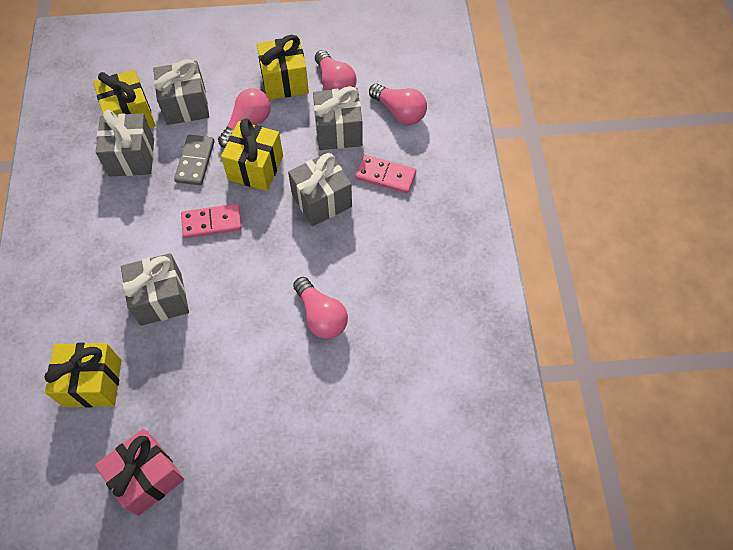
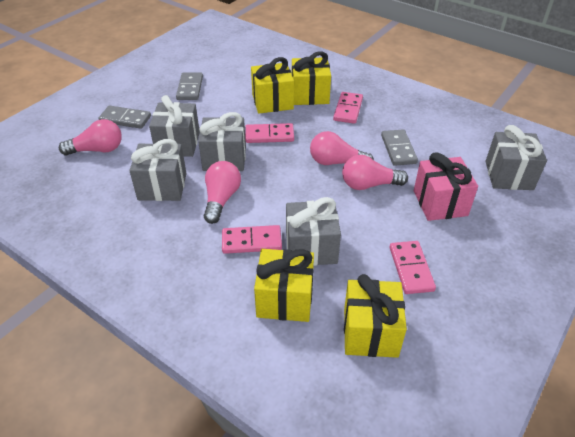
grey domino: [174,135,215,185] = 1 -> [98,105,151,129] [176,72,203,100] [381,129,418,166] = 3
pink domino: [181,204,242,238] [355,155,416,194] = 2 -> [222,225,282,254] [245,123,294,143] [333,92,363,124] [390,241,436,294] = 4

